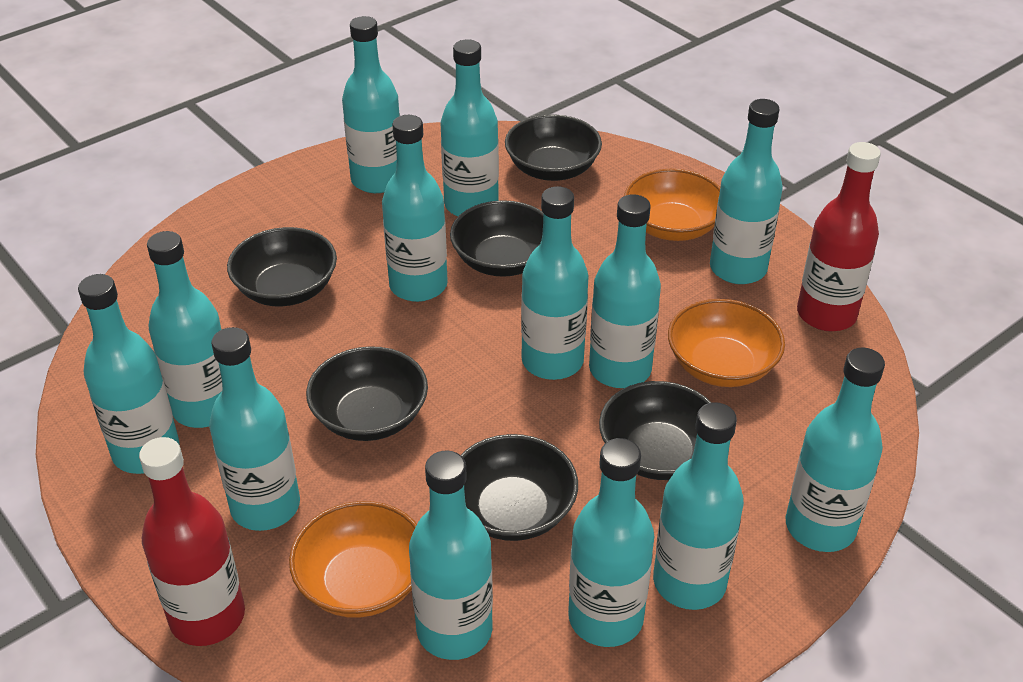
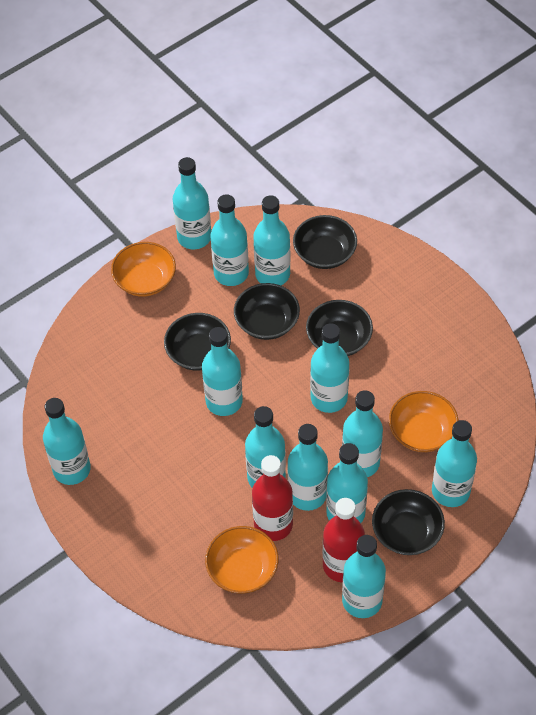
black bowl: [227,227,337,306] [306,346,428,441] [450,200,543,277] [461,434,578,541] [505,114,602,181] [599,381,712,480] = 6 -> [164,313,231,371] [234,283,300,340] [293,215,357,269] [306,300,373,356] [372,489,445,555] = 5
turquoise bottle: [78,274,179,474] [147,231,222,428] [209,327,300,531] [342,16,400,193] [382,115,448,302] [409,451,493,660] [441,39,499,216] [521,186,589,380] [568,438,654,647] [589,194,661,388] [653,402,744,610] [710,99,783,284] [786,348,885,552] = 13 -> [43,398,91,485] [173,157,211,249] [202,327,243,416] [210,194,249,286] [245,406,286,488] [253,195,291,285] [287,424,328,511] [310,323,349,413] [326,443,368,523] [342,390,383,477] [342,535,386,618] [432,420,477,507] = 12

